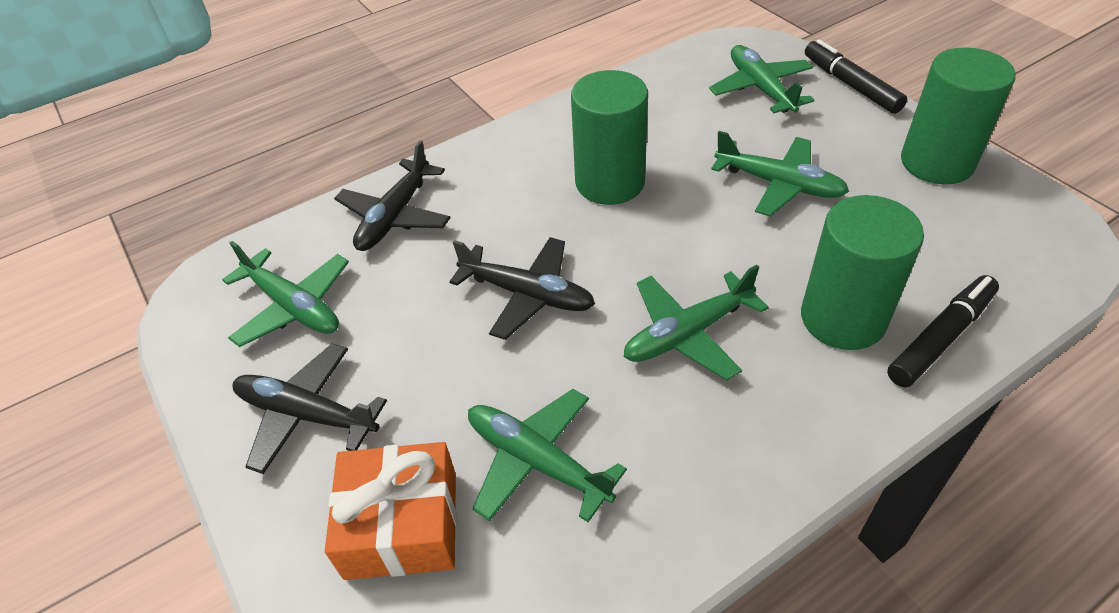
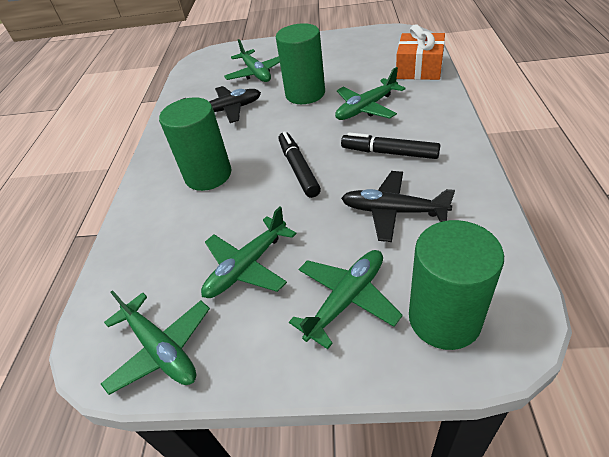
black plane: [232,344,387,474] [334,140,451,251] [449,237,595,340] = 3 -> [180,86,261,123] [341,171,455,242] = 2

